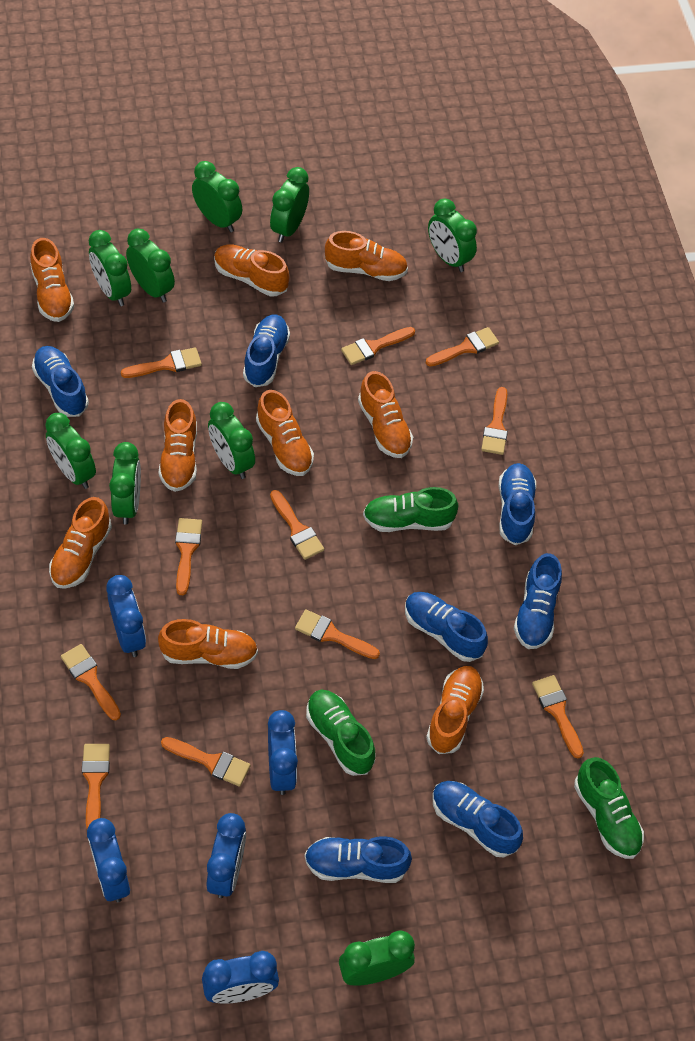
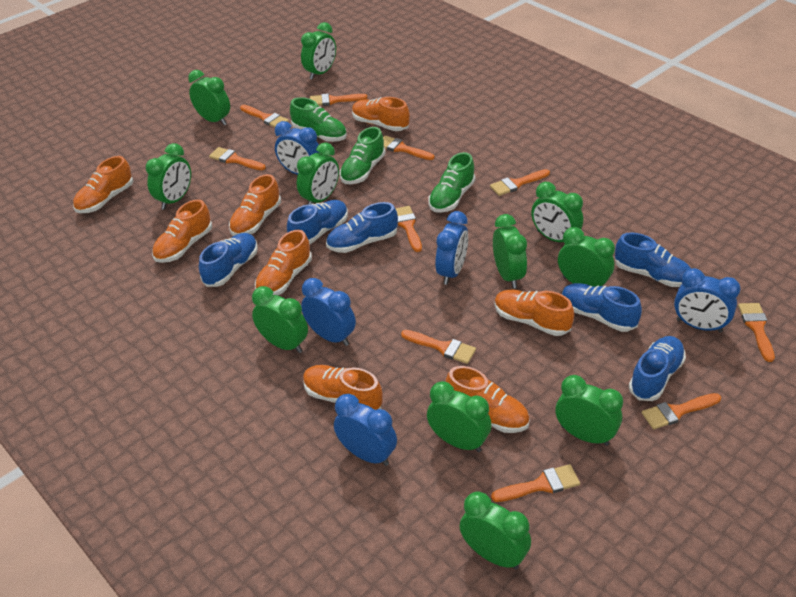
blue shoe: [32,346,89,417] [243,314,290,387] [304,836,412,883] [405,592,488,662] [432,781,523,857] [498,463,536,545] [514,553,562,649] = 7 -> [199,233,258,287] [287,200,348,245] [326,202,398,253] [562,283,642,332] [615,232,691,287] [629,336,686,401] = 6
green clock: [45,413,96,489] [89,230,131,306] [109,442,141,525] [126,228,175,303] [192,161,242,232] [208,402,255,479] [270,167,309,243] [339,930,415,986] [428,199,477,272] = 9 -> [146,143,191,210] [188,70,230,125] [252,286,308,353] [297,142,339,204] [301,22,336,80] [427,381,492,452] [460,491,531,569] [493,214,527,288] [531,182,583,242] [556,375,623,446] [558,227,615,287] = 11
orange brush: [61,644,121,720] [82,744,110,828] [121,347,202,378] [161,737,250,787] [175,518,202,595] [270,490,324,560] [295,609,380,659] [341,327,415,365] [426,327,499,367] [481,387,508,455] [532,675,584,758] = 11 -> [209,147,266,170] [240,105,289,127] [310,94,367,106] [383,136,434,160] [395,206,422,252] [401,330,476,364] [490,169,550,196] [491,464,580,502] [642,393,721,429] [738,303,775,362] = 10
orange shoe: [30,238,74,322] [49,497,112,589] [158,619,258,669] [159,399,197,492] [214,244,289,296] [256,390,314,476] [325,231,408,281] [358,371,413,458] [426,666,484,754] = 9 -> [73,156,133,213] [152,199,212,263] [229,174,281,236] [255,230,312,295] [303,365,383,410] [352,97,410,131] [445,366,530,433] [494,289,574,336] = 8

